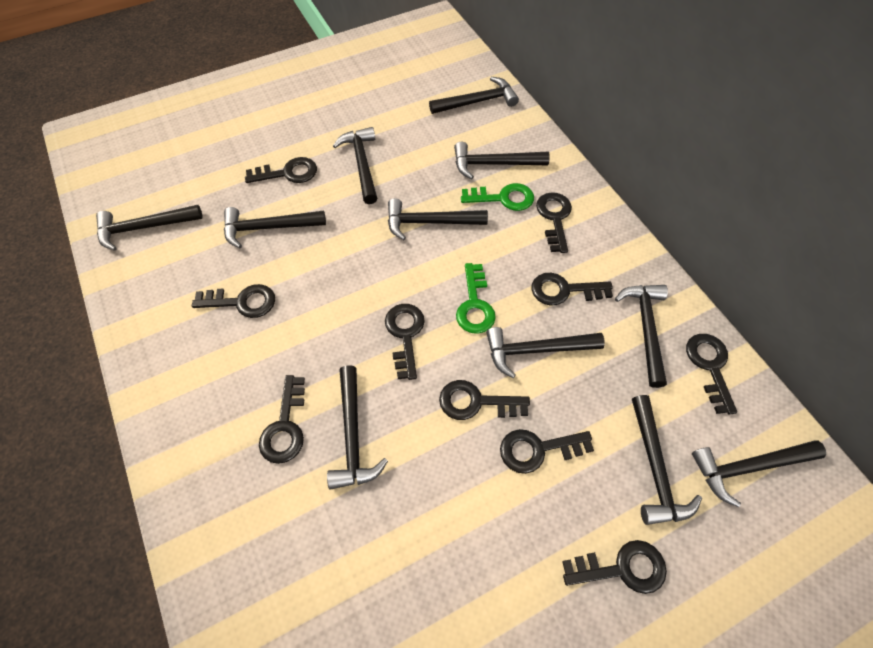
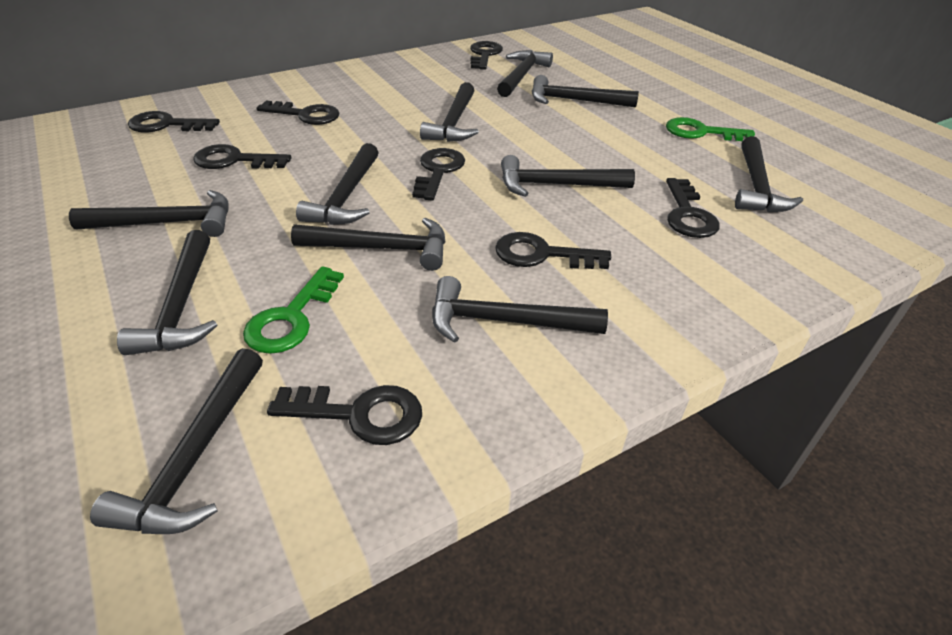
black key: [192,284,275,318] [245,157,317,183] [259,375,305,464] [385,304,425,380] [439,380,530,420] [500,429,594,474] [531,273,613,306] [536,192,572,253] [562,540,667,594] [686,334,737,415] = 10 -> [128,111,220,132] [193,144,291,169] [256,101,340,125] [267,385,422,445] [412,148,465,201] [470,41,503,70] [495,232,611,269] [666,178,720,238] = 8

